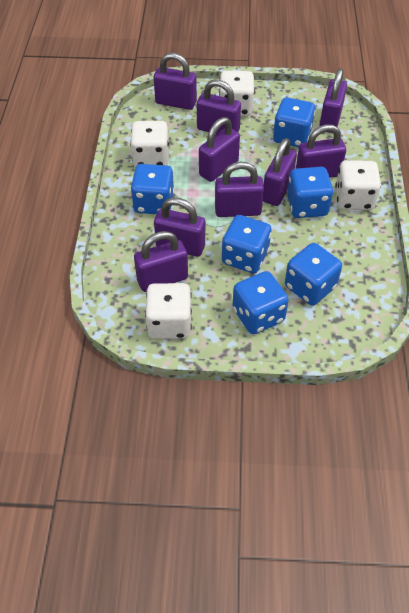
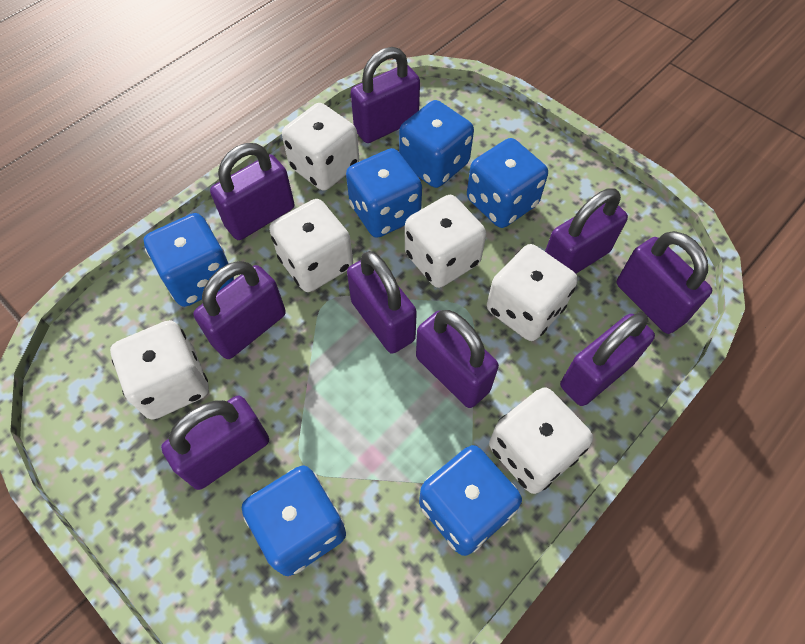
white dice: [130,121,169,167] [145,283,192,339] [219,71,255,116] [335,160,381,210] = 4 -> [110,320,209,420] [269,199,353,292] [282,103,359,191] [405,195,486,288] [487,244,578,341] [489,387,593,494] = 6

